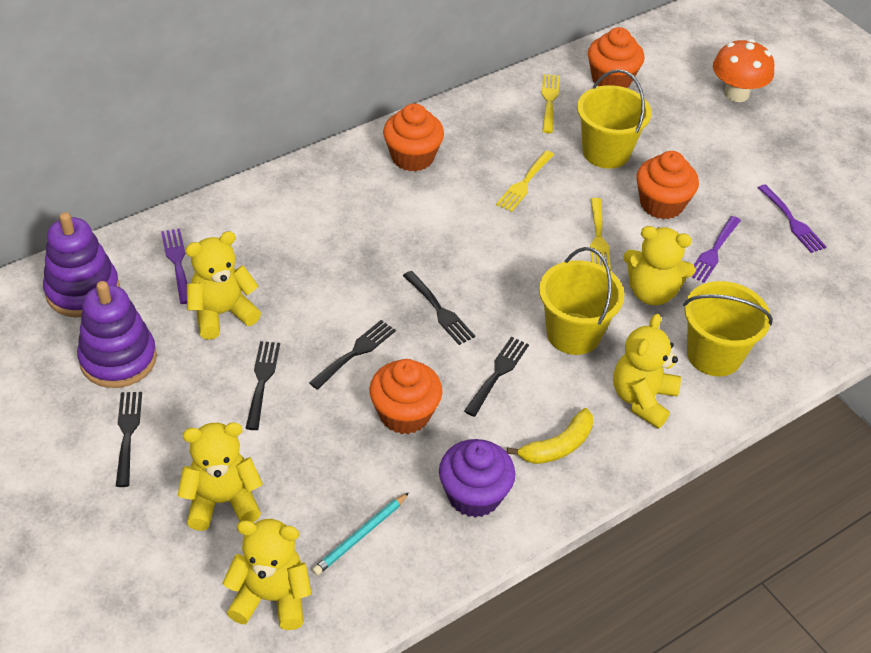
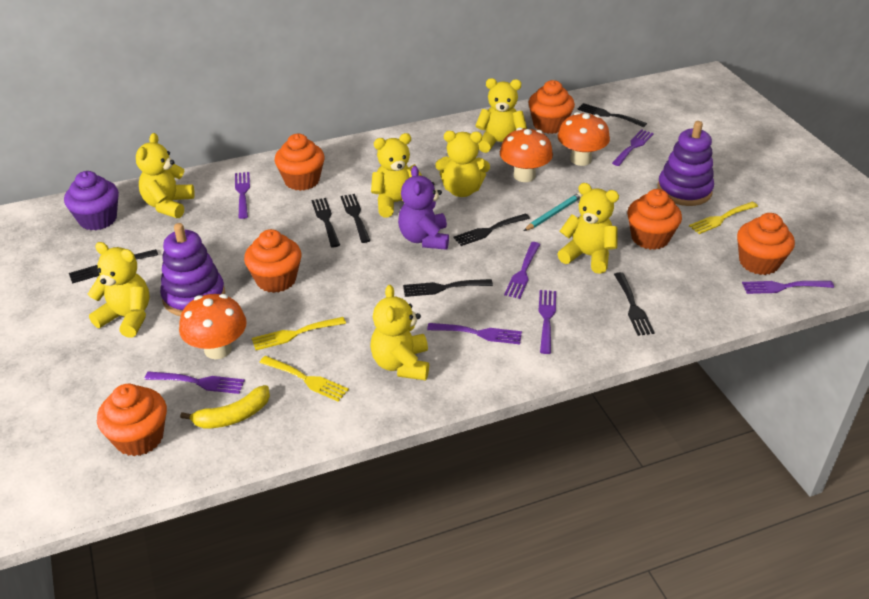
black fork: [116,392,142,487] [245,341,280,430] [309,320,396,390] [403,271,475,345] [464,337,529,417] = 5 -> [69,249,158,284] [311,198,340,247] [340,194,371,243] [403,279,493,297] [453,213,530,246] [577,103,647,127] [614,272,655,336] = 7
orange cupcake: [369,359,443,434] [383,103,444,172] [588,27,644,88] [636,151,699,219] = 4 -> [97,384,167,456] [244,229,301,293] [274,133,325,191] [528,80,575,134] [627,189,682,250] [737,213,795,275] = 6
orange mushroom: [713,39,774,102] = 1 -> [179,294,247,359] [500,127,553,182] [558,112,610,166] = 3
purple fork: [161,228,188,304] [692,216,741,283] [758,184,826,253] = 3 -> [144,372,245,394] [235,172,250,219] [427,323,522,344] [504,242,540,299] [539,290,556,354] [612,129,654,166] [742,281,834,294] = 7
purple teddy bear: none = 0 -> [398,166,449,250] = 1
yellow bucket: [539,247,624,355] [577,69,652,169] [683,281,773,376] = 3 -> none = 0
yellow teddy bear: [177,422,263,531] [185,231,261,340] [222,519,312,630] [613,314,681,429] [623,226,695,305] = 5 -> [87,242,150,338] [136,133,195,218] [370,285,429,380] [371,133,422,218] [435,131,490,197] [475,78,527,153] [558,183,619,274] = 7

